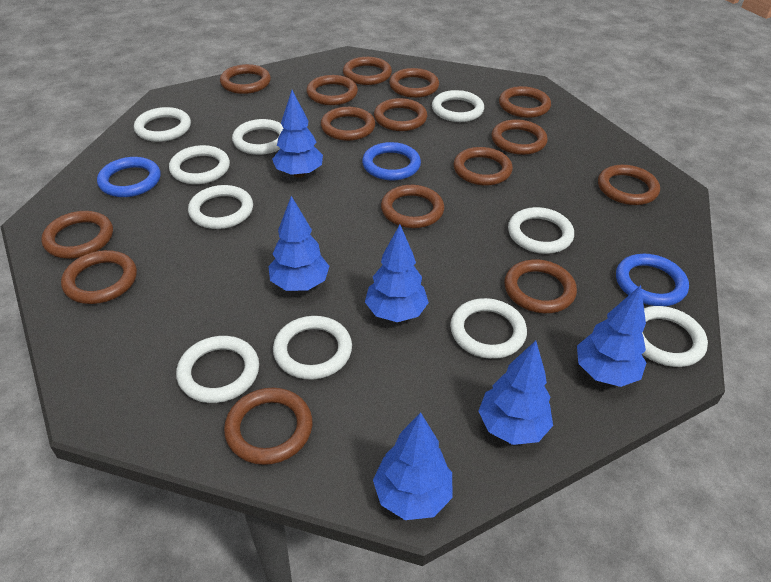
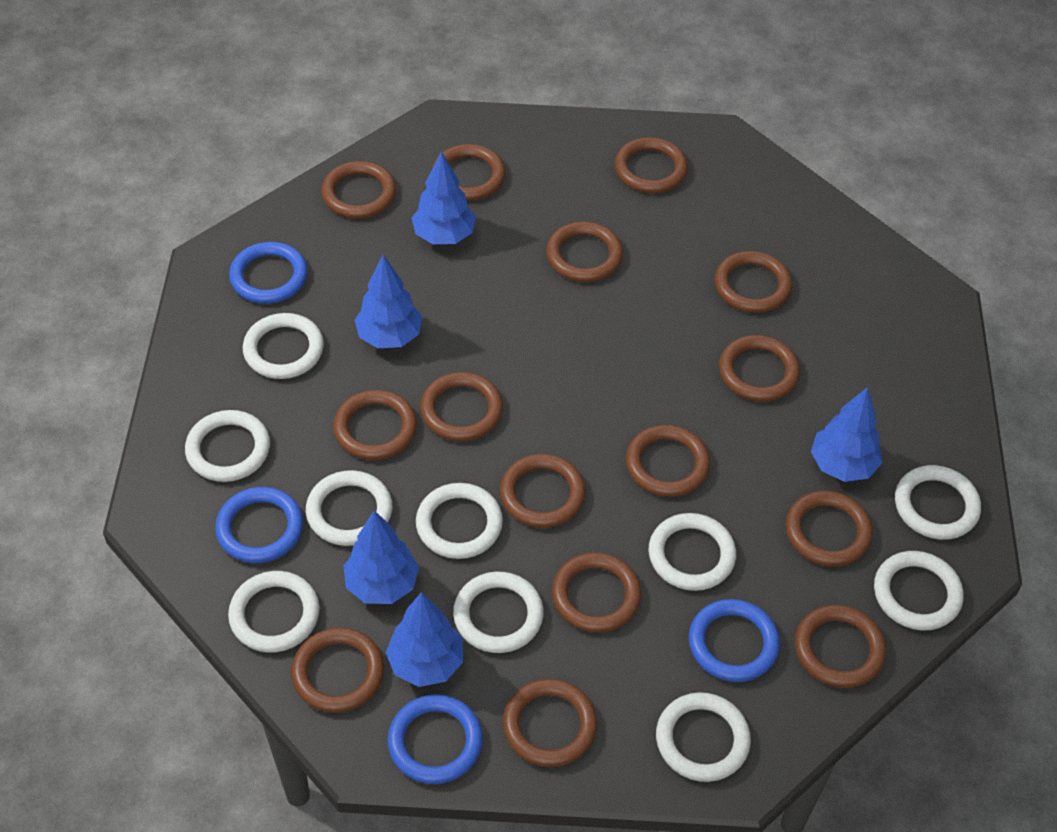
blue ring: [97,157,161,197] [362,142,421,180] [616,254,689,306] = 3 -> [215,487,303,563] [229,242,308,304] [387,694,483,784] [689,599,780,682] = 4
blue tree: [268,196,329,291] [272,90,323,178] [365,225,429,322] [373,412,453,520] [479,341,553,445] [577,285,646,387] = 6 -> [343,510,419,604] [355,254,422,348] [386,592,463,687] [412,151,476,244] [811,388,882,482] = 5

